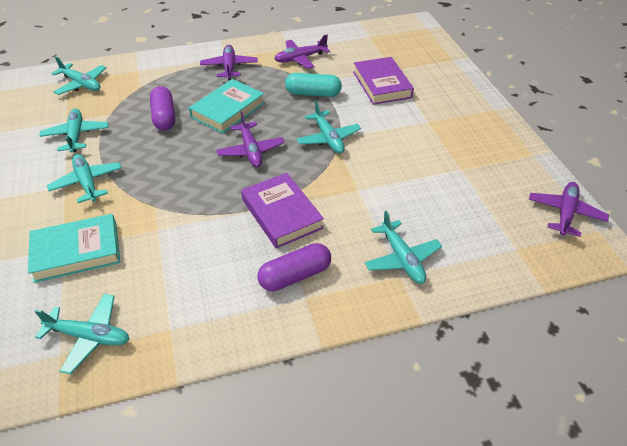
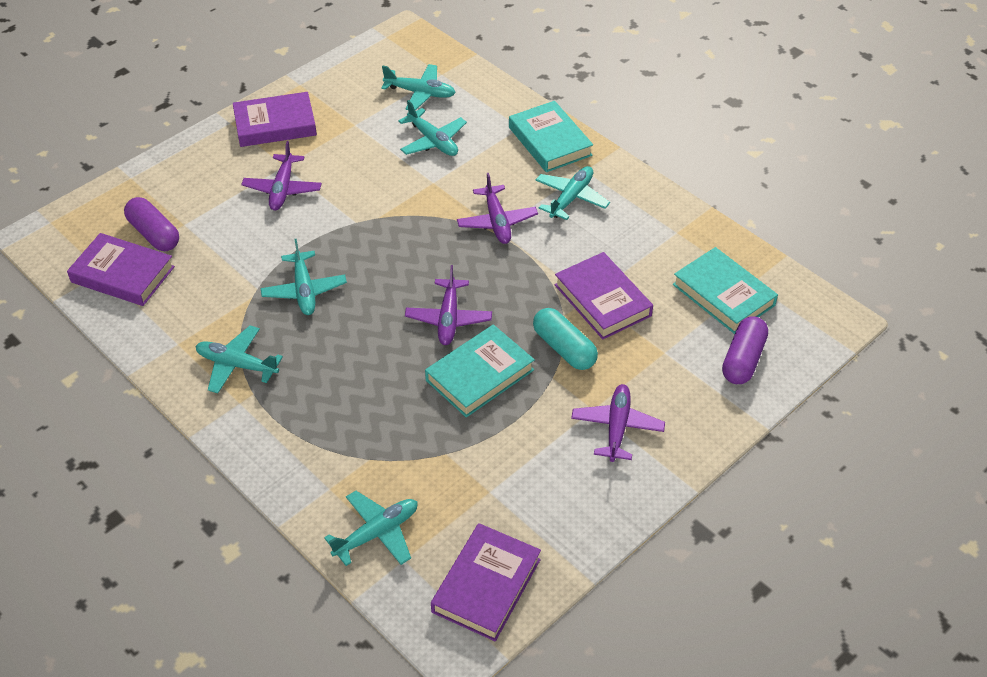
purple book: [241,173,324,249] [353,57,414,105] = 2 -> [67,233,175,306] [233,92,317,147] [431,523,541,642] [554,252,653,340] = 4
turquoise book: [28,214,120,283] [189,79,265,134] = 2 -> [425,325,535,417] [509,101,593,172] [673,247,778,334] = 3

